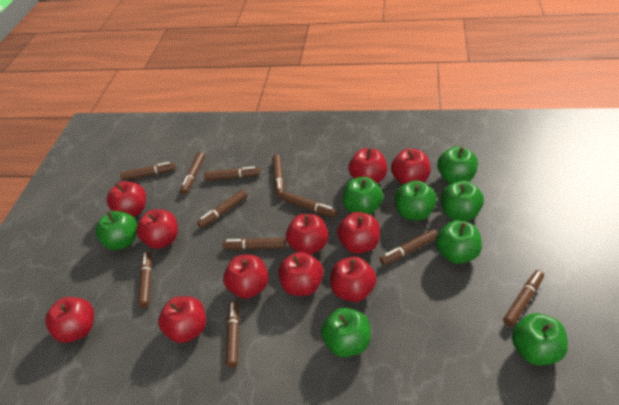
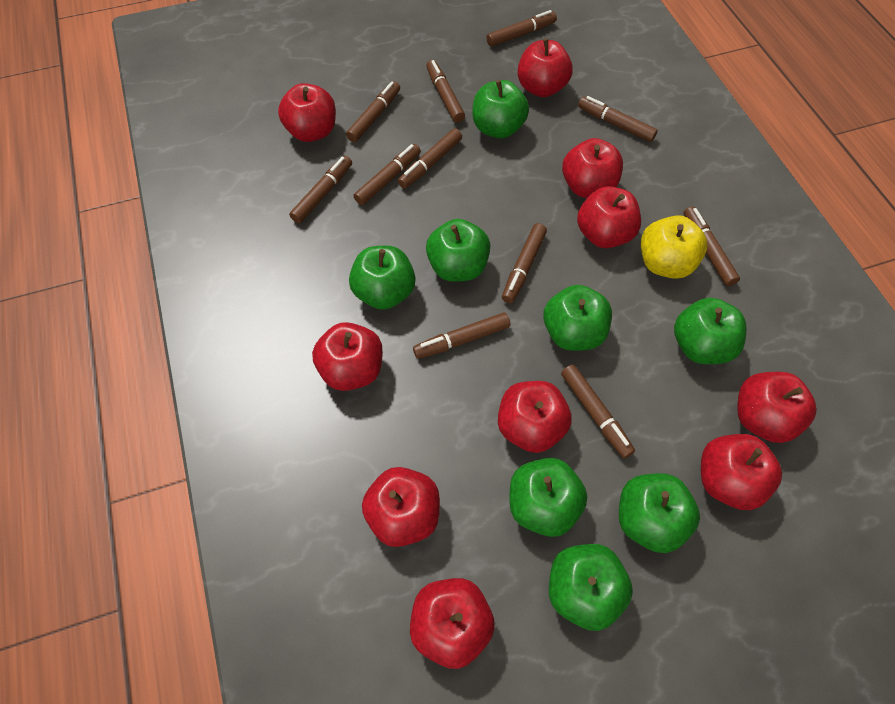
red apple: [45,297,94,343] [107,181,146,217] [136,209,178,249] [158,296,206,343] [223,255,268,299] [278,252,323,296] [286,214,329,255] [330,257,377,302] [337,212,380,254] [349,148,387,183] [391,149,431,185] = 11 -> [278,83,336,142] [312,322,383,391] [362,467,440,547] [410,578,495,669] [498,381,572,453] [518,38,573,97] [562,138,623,198] [577,186,641,248] [701,434,782,510] [737,372,817,443] = 10
yellow apple: none = 0 -> [641,215,707,279] = 1

